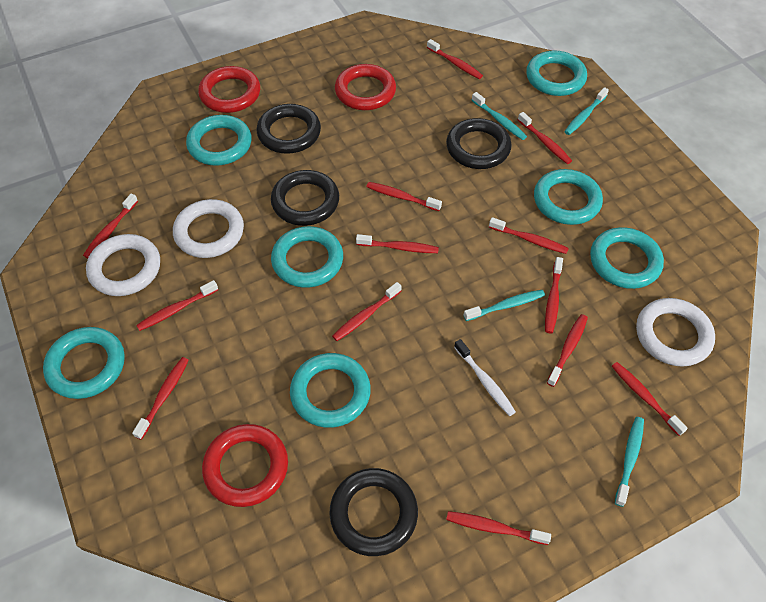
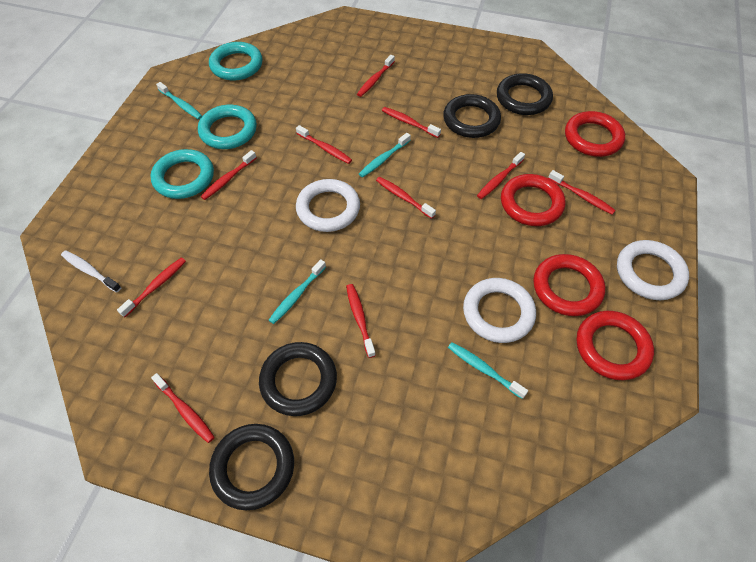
red ring: [198,66,260,113] [202,424,288,507] [335,64,396,110] = 3 -> [501,174,565,226] [534,254,605,316] [565,111,625,157] [577,311,654,380] = 4
red toothbrush: [83,194,138,258] [132,357,189,440] [136,280,218,331] [332,282,402,341] [356,234,439,253] [366,182,442,211] [427,39,483,79] [446,511,551,545] [489,217,569,254] [518,112,572,164] [545,257,563,333] [547,314,588,387] [612,362,688,436] = 13 -> [117,258,186,317] [151,373,215,443] [201,150,256,200] [296,125,352,164] [346,284,376,358] [357,55,395,97] [376,177,436,219] [382,107,441,138] [477,152,525,199] [549,170,616,215] = 10
turquoise ring: [43,327,125,399] [186,115,251,166] [271,226,343,288] [290,353,371,428] [526,50,587,96] [534,169,603,225] [590,227,664,289] = 7 -> [150,149,214,199] [198,105,257,149] [209,42,263,80] = 3

